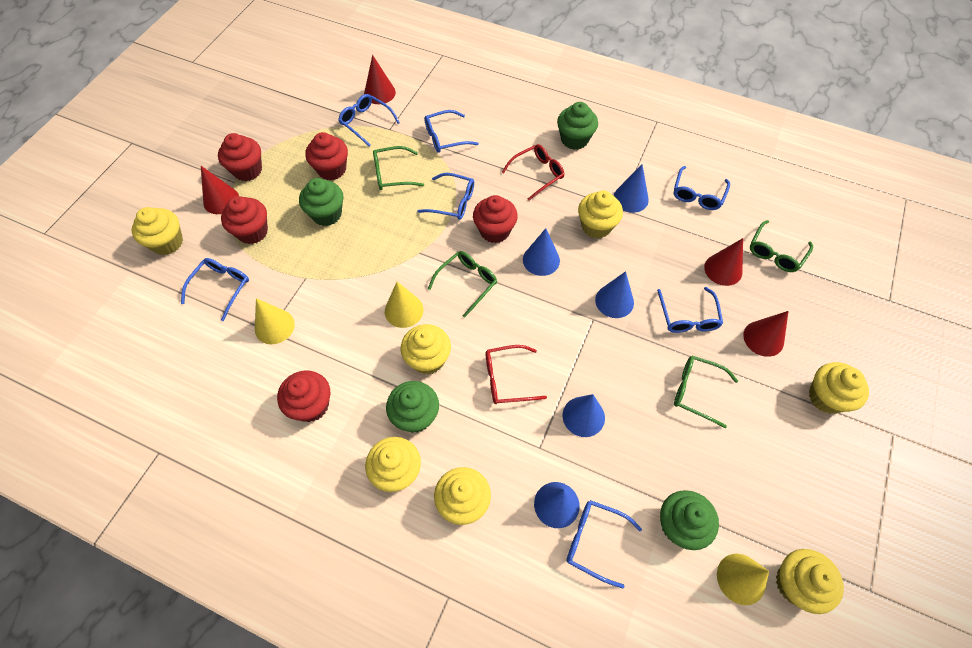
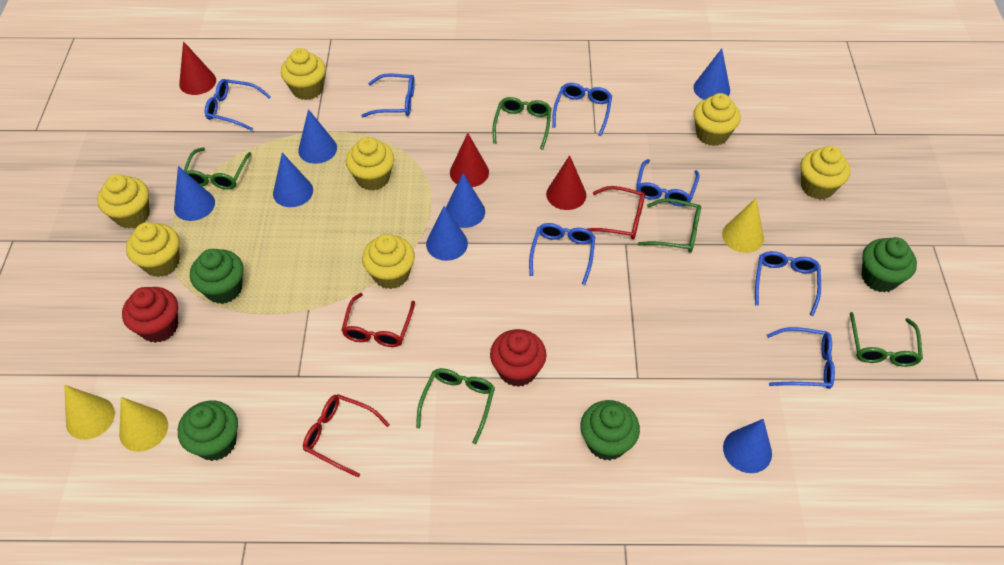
blue cone: [523,228,560,276] [534,482,580,528] [563,394,605,437] [595,271,634,318] [614,164,649,213] = 5 -> [174,166,215,221] [273,153,313,207] [298,109,337,164] [426,206,468,261] [446,173,485,228] [693,48,730,100] [723,419,772,473] = 7
green glasses: [373,146,424,190] [428,251,497,318] [674,356,738,428] [750,220,813,272] = 4 -> [184,147,251,189] [416,368,495,444] [493,97,552,150] [638,198,701,253] [850,312,923,367] = 5
red cone: [201,166,239,214] [364,55,396,104] [704,238,743,286] [743,311,789,357] = 4 -> [179,41,216,95] [450,133,489,187] [546,155,586,210] = 3
red cupcake: [218,133,262,181] [221,196,268,244] [277,370,330,422] [305,132,348,181] [473,195,518,243] = 5 -> [122,287,178,343] [490,329,547,387] = 2
red glasses: [486,345,547,404] [502,144,564,201] = 2 -> [303,394,390,478] [341,293,415,347] [587,186,645,239] = 3

